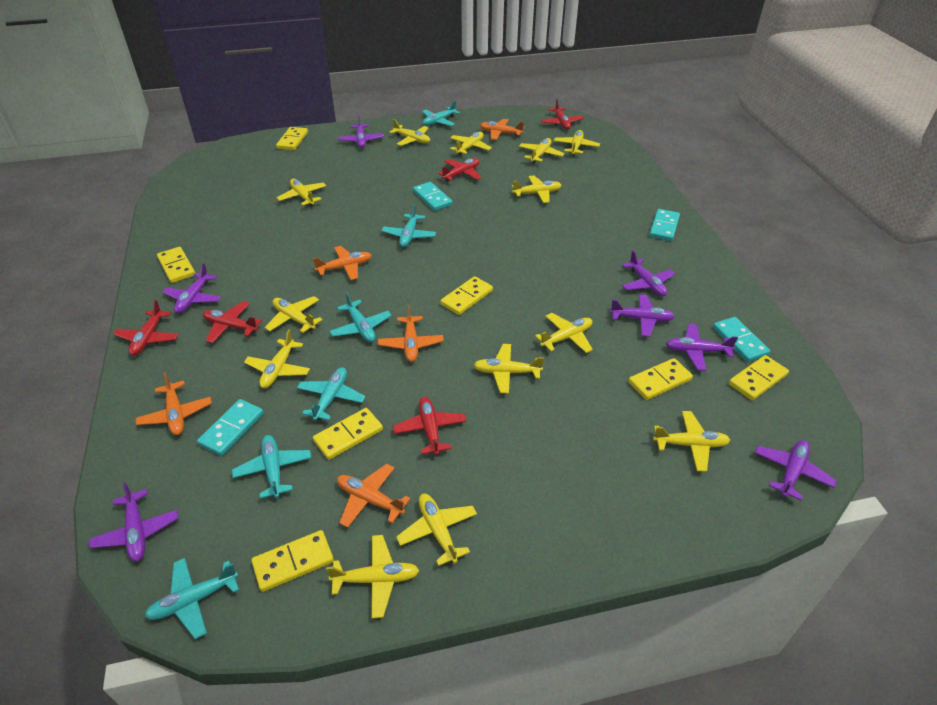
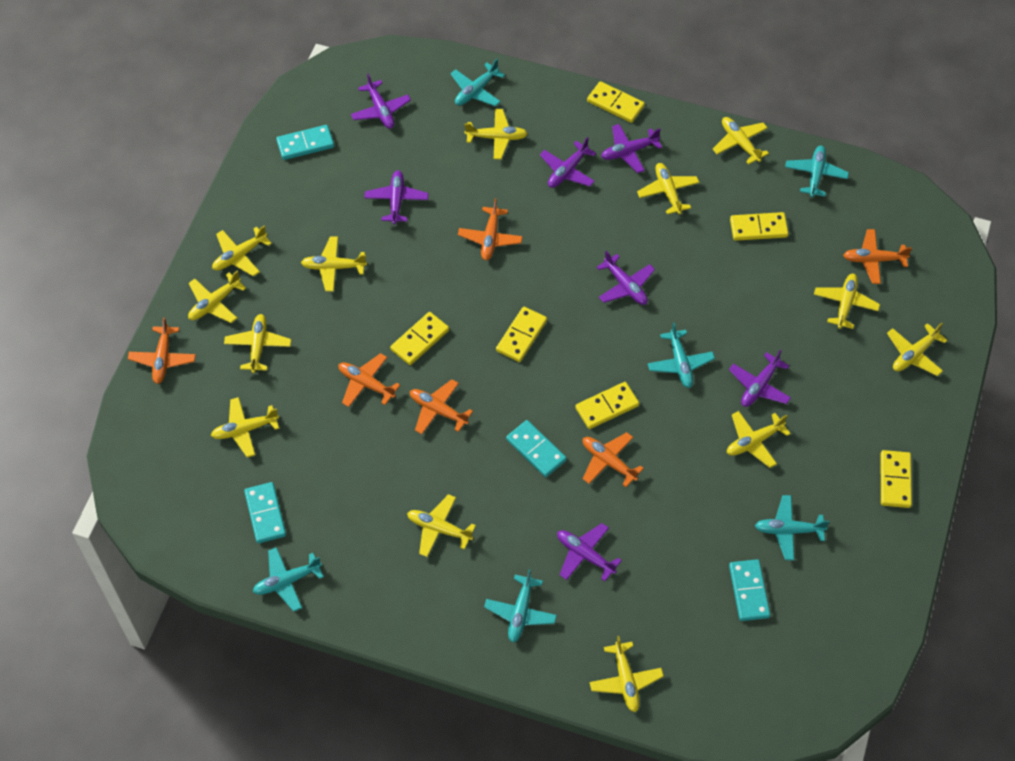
orange plane: [135,372,212,435] [313,246,372,280] [337,464,410,528] [378,305,444,362] [480,119,524,140] = 5 -> [128,317,196,384] [338,353,400,407] [410,379,473,434] [458,198,523,260] [583,432,644,487] [843,229,912,284] = 6
red plane: [113,300,179,356] [203,301,262,343] [393,397,467,455] [438,158,481,181] [541,99,584,130] = 5 -> none = 0
yellow domino: [157,247,195,283] [251,530,334,592] [276,127,308,150] [313,408,383,460] [440,276,493,315] [629,358,693,400] [729,355,789,400] = 7 -> [390,312,449,365] [496,307,547,362] [575,382,639,429] [587,81,645,123] [730,212,789,241] [880,450,912,508] = 6

